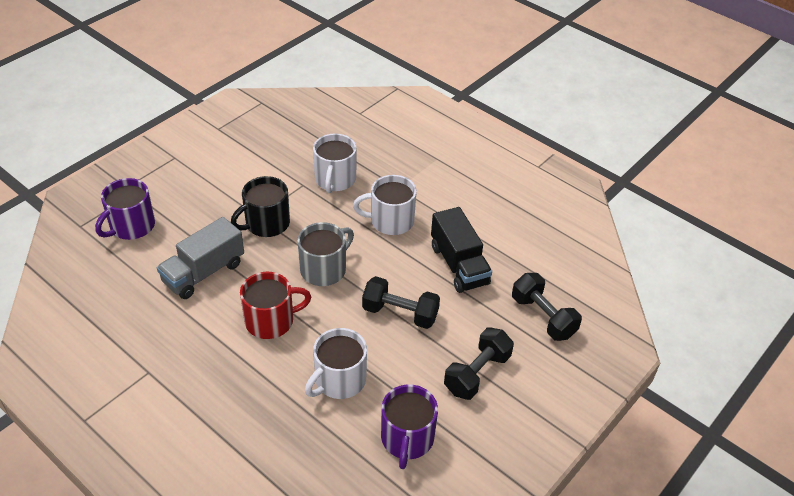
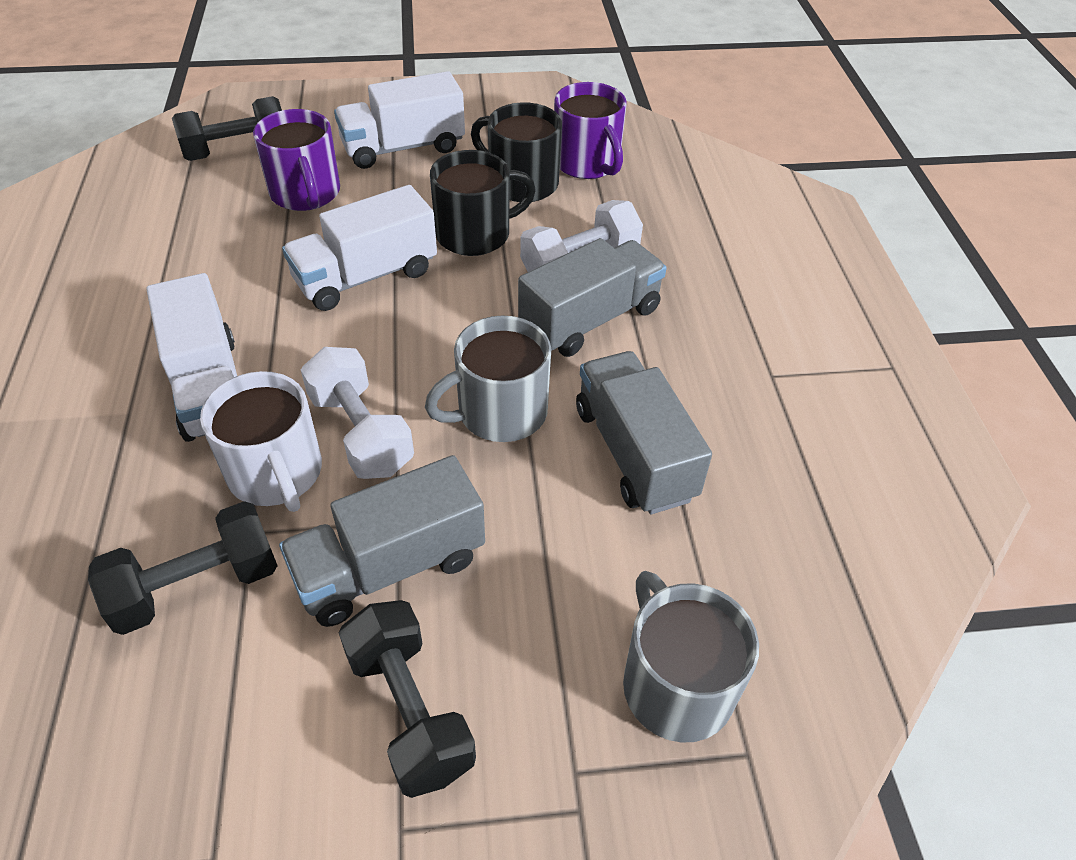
black mug: [231,176,290,237] = 1 -> [430,150,536,256] [471,102,562,202] = 2
black truck: [431,207,492,293] = 1 -> none = 0
grey mug: [297,222,354,286] = 1 -> [425,315,551,442] [623,571,759,743] = 2
grey truck: [157,217,244,299] = 1 -> [279,455,485,627] [518,238,667,357] [576,351,712,514] = 3
red mug: [240,272,311,339] = 1 -> none = 0
white dumbbell: none = 0 -> [301,347,414,479] [520,200,643,272] = 2
white mug: [305,328,367,399] [313,134,357,193] [353,175,417,235] = 3 -> [200,371,322,512] = 1
white truck: none = 0 -> [146,273,237,442] [282,185,437,311] [334,71,465,169] = 3

